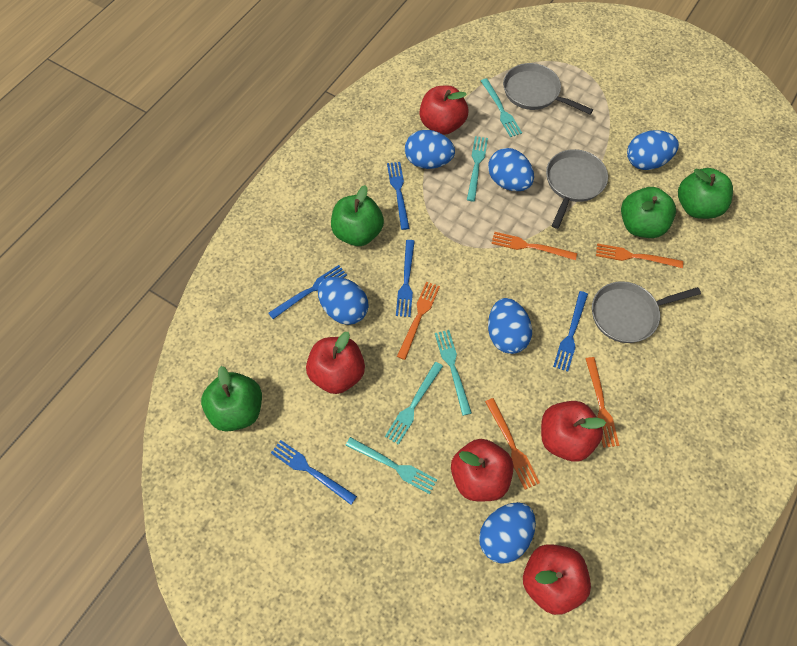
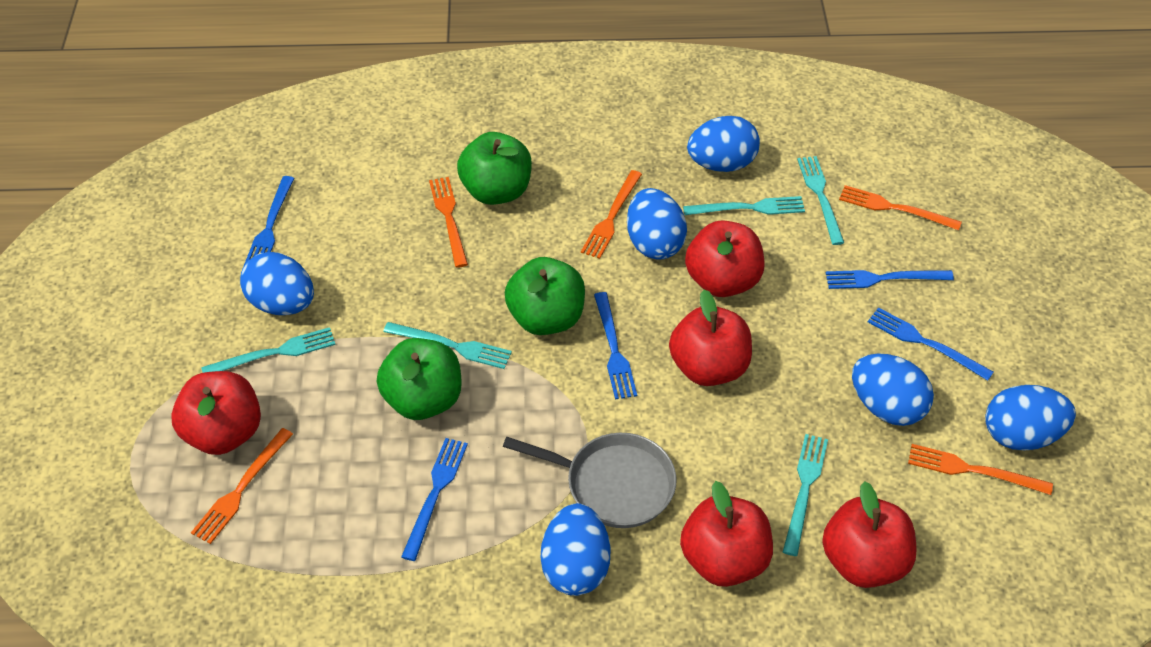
green apple: [201,366,262,432] [331,185,384,246] [621,187,676,238] [678,168,733,219] = 4 -> [377,338,462,420] [457,132,532,205] [505,257,585,335] = 3
grey pan: [503,63,593,114] [546,149,608,229] [592,281,701,343] = 3 -> [503,433,676,528] = 1

